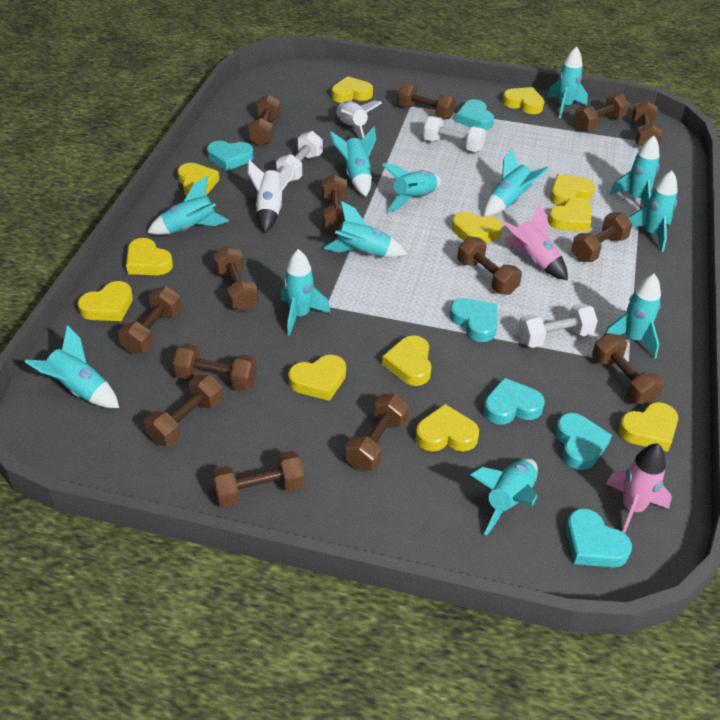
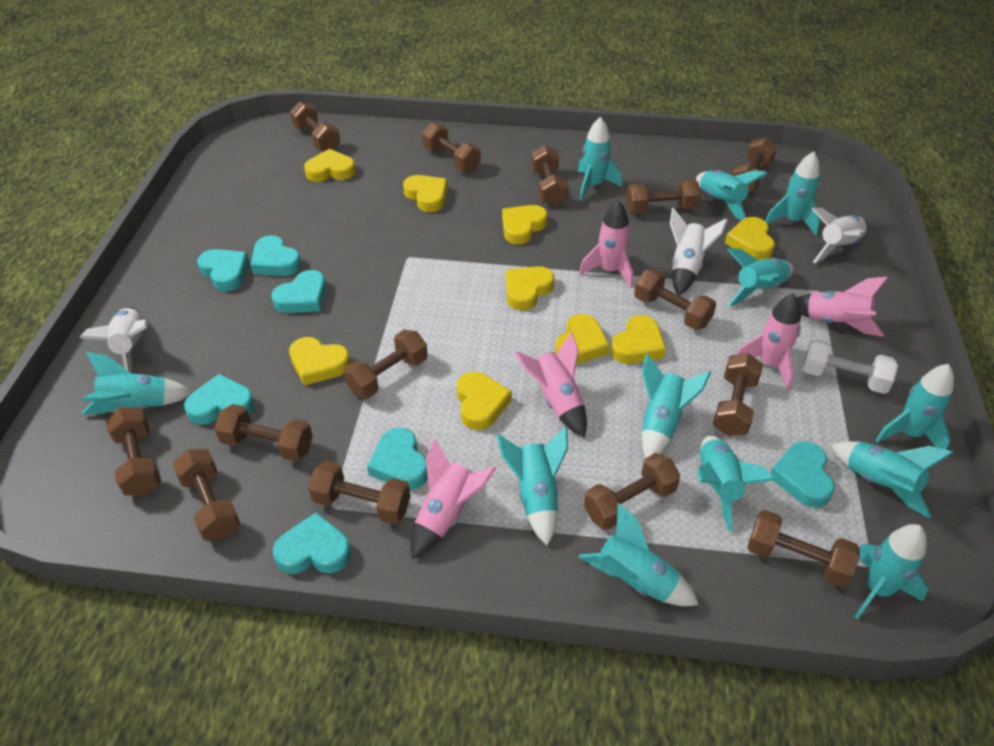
pink rocket: [504,204,568,280] [606,443,672,533] = 2 -> [411,438,496,559] [515,332,587,437] [579,200,633,288] [737,294,801,389] [797,277,888,337] = 5
turquoise heart: [207,141,253,171] [450,298,497,342] [456,99,494,130] [483,378,545,425] [556,413,612,470] [566,508,632,568] = 6 -> [184,374,255,425] [197,249,249,292] [251,235,301,276] [271,270,326,313] [273,512,351,574] [367,427,428,490] [770,441,835,508] = 7
white dumbbell: [276,131,323,182] [423,116,486,152] [518,303,598,348] = 3 -> [802,338,898,394] = 1
white rocket: [248,159,296,233] [336,100,382,141] = 2 -> [79,307,147,373] [670,207,728,295] [811,208,868,263] = 3
yellow heart: [78,281,133,321] [126,238,173,275] [178,163,219,196] [288,355,346,401] [332,76,373,103] [382,335,432,386] [415,404,479,451] [452,212,502,243] [502,87,544,114] [548,198,592,232] [550,174,595,206] [619,402,678,452] = 12 -> [289,337,350,386] [304,149,356,182] [403,175,448,212] [457,372,512,430] [502,205,547,244] [506,266,554,310] [555,314,609,364] [611,315,666,364] [725,217,775,260] = 9

